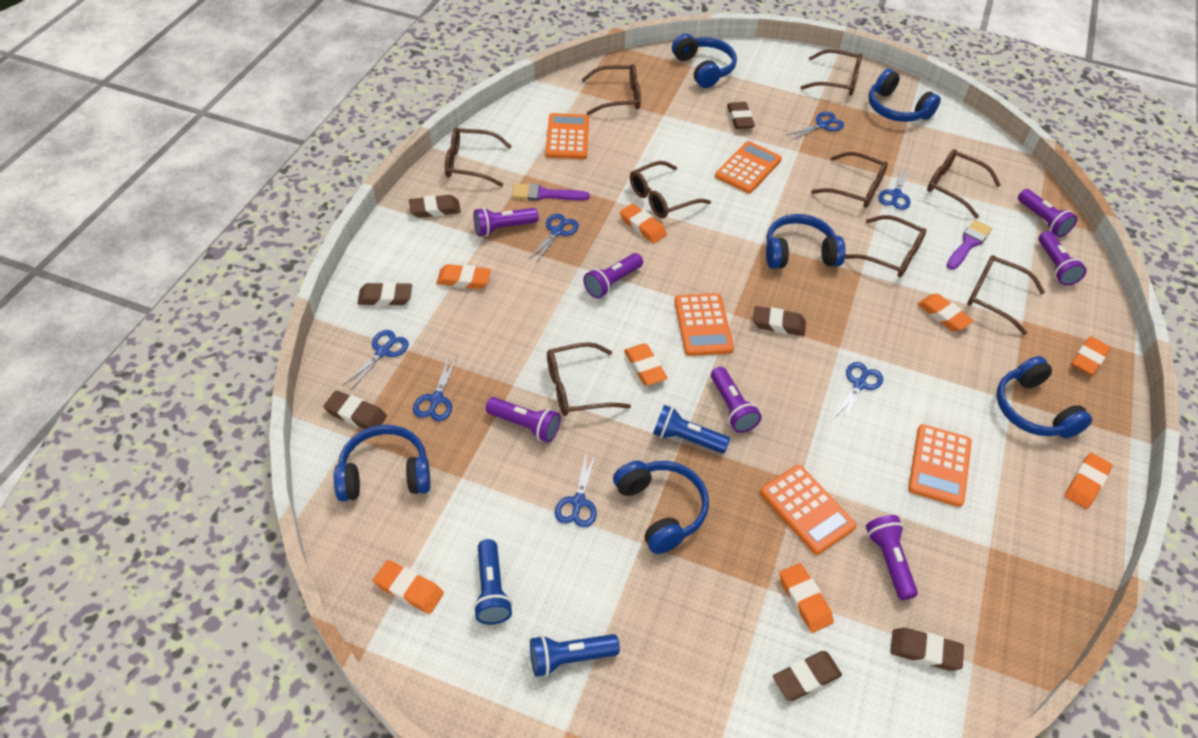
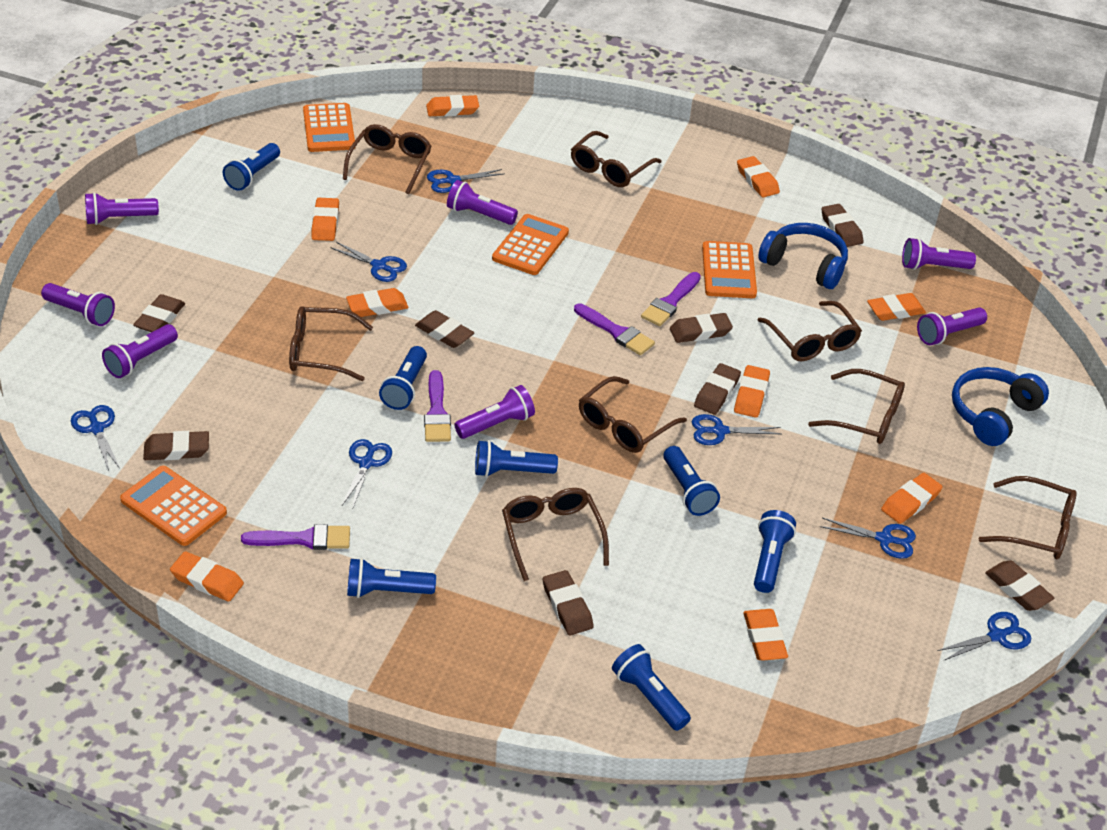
blue flashlight: [473,539,513,625] [530,634,620,677] [653,405,730,453] = 3 -> [223,143,280,191] [347,558,436,598] [379,346,427,410] [475,440,558,477] [612,644,691,731] [663,446,720,516] [754,510,796,593] = 7
blue headphones: [334,425,431,501] [613,461,709,554] [672,34,737,88] [766,214,846,269] [869,69,941,122] [996,356,1092,438] = 6 -> [758,223,848,289] [952,367,1049,446] = 2
brown eraser: [323,390,387,429] [357,282,412,306] [409,195,461,218] [727,102,755,129] [753,306,806,336] [773,651,842,701] [890,628,964,671] = 7 -> [133,294,185,332] [143,431,209,460] [415,310,474,348] [543,570,594,635] [670,313,733,343] [694,363,741,415] [821,204,864,247] [985,560,1054,611] = 8
brown glasses: [445,127,512,187] [547,342,631,416] [582,64,641,115] [630,161,711,218] [800,49,862,96] [811,152,888,208] [845,215,927,277] [927,149,1001,218] [967,255,1045,335] = 9 -> [289,306,373,381] [343,124,432,194] [502,488,609,581] [571,131,662,187] [579,376,687,453] [758,301,862,361] [808,369,905,444] [979,476,1077,559] = 8
orange calculator: [545,113,589,159] [674,293,734,356] [715,141,782,193] [760,465,857,555] [908,424,972,507] = 5 -> [120,466,227,546] [303,103,355,152] [492,214,569,275] [702,241,757,298] = 4
orange eraser: [373,560,444,614] [436,264,491,289] [620,203,667,243] [624,343,668,385] [779,563,833,633] [918,294,974,331] [1065,453,1112,509] [1071,336,1111,375] = 8 -> [170,551,244,602] [311,198,339,241] [346,288,408,317] [426,95,479,117] [734,365,770,418] [737,156,780,197] [743,609,788,661] [867,293,926,321] [881,473,943,524] = 9
purple brush: [512,183,590,201] [946,220,992,270] = 2 -> [241,524,350,550] [424,370,451,442] [574,303,655,355] [641,272,701,326] = 4

